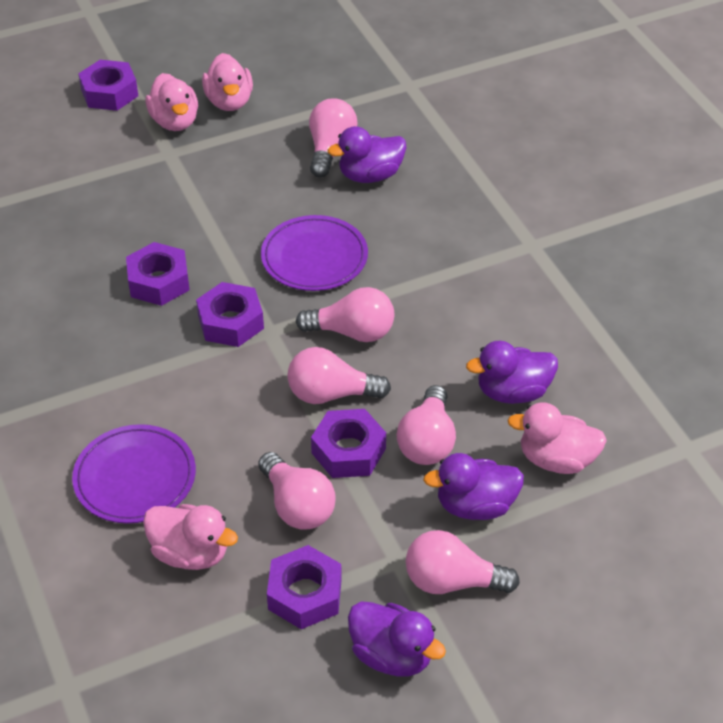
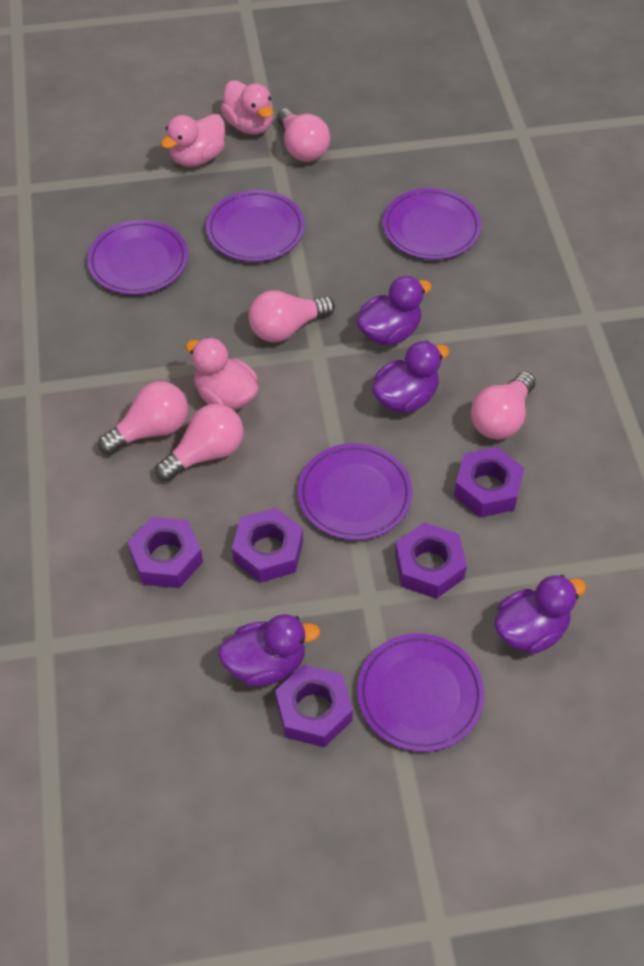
pink duck: [143,504,238,570] [145,73,198,131] [202,53,253,111] [507,402,607,474] = 4 -> [161,114,225,167] [186,337,258,410] [221,80,273,135] = 3
pink light bulb: [258,452,336,530] [287,347,391,404] [296,287,394,342] [309,98,357,178] [397,385,456,465] [406,530,520,594] = 6 -> [98,381,188,455] [155,404,243,482] [248,290,335,342] [277,108,330,162] [471,371,536,439] = 5
purple plate: [72,424,196,524] [261,215,368,291] = 2 -> [87,220,188,295] [206,190,305,262] [298,443,413,540] [357,633,485,752] [383,188,481,260] = 5

